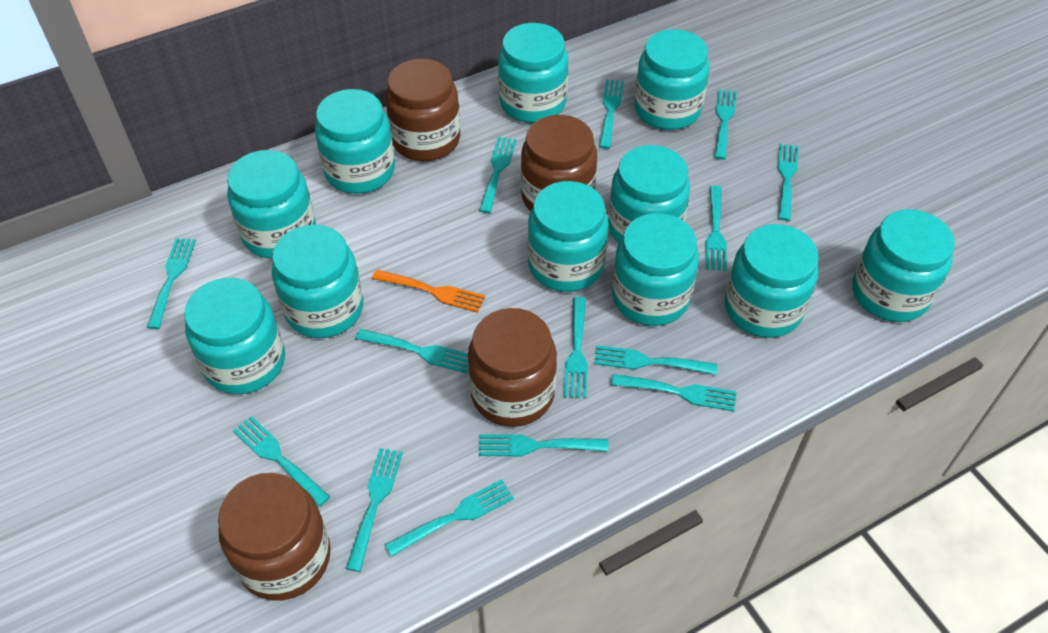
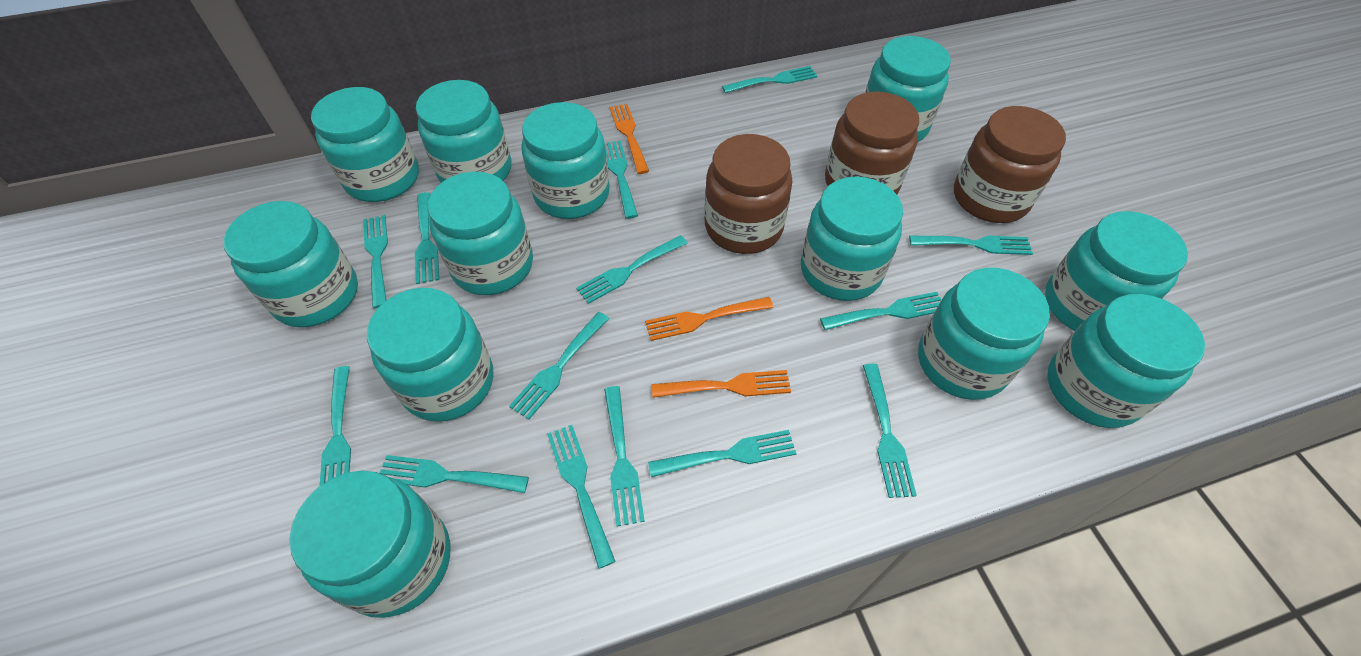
brown jar: [218,473,331,601] [385,59,460,161] [468,308,557,427] [521,115,597,211] = 4 -> [704,134,793,254] [825,92,919,194] [954,106,1066,223] = 3
orange fork: [372,269,485,313] = 1 -> [609,104,649,174] [645,297,774,341] [652,370,791,398] = 3
turquoise jar: [184,278,285,394] [227,150,316,259] [272,225,363,338] [315,89,395,194] [498,23,568,123] [528,181,609,292] [608,145,690,243] [612,213,699,326] [634,29,709,130] [725,224,819,338] [853,209,955,322] = 11 -> [223,201,358,327] [289,471,450,618] [311,87,419,202] [367,288,493,422] [416,80,511,183] [428,172,533,295] [522,102,610,219] [801,177,903,301] [865,36,951,142] [918,268,1050,400] [1045,211,1188,331] [1047,294,1205,428] = 12

